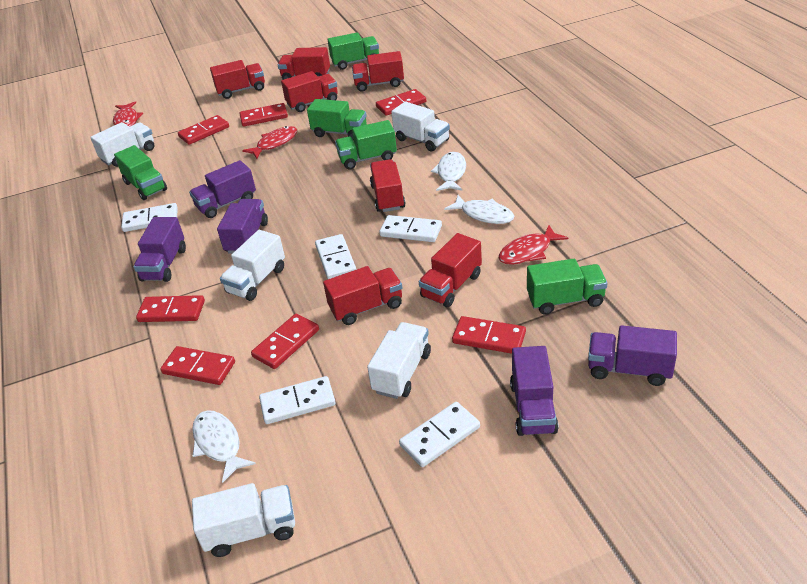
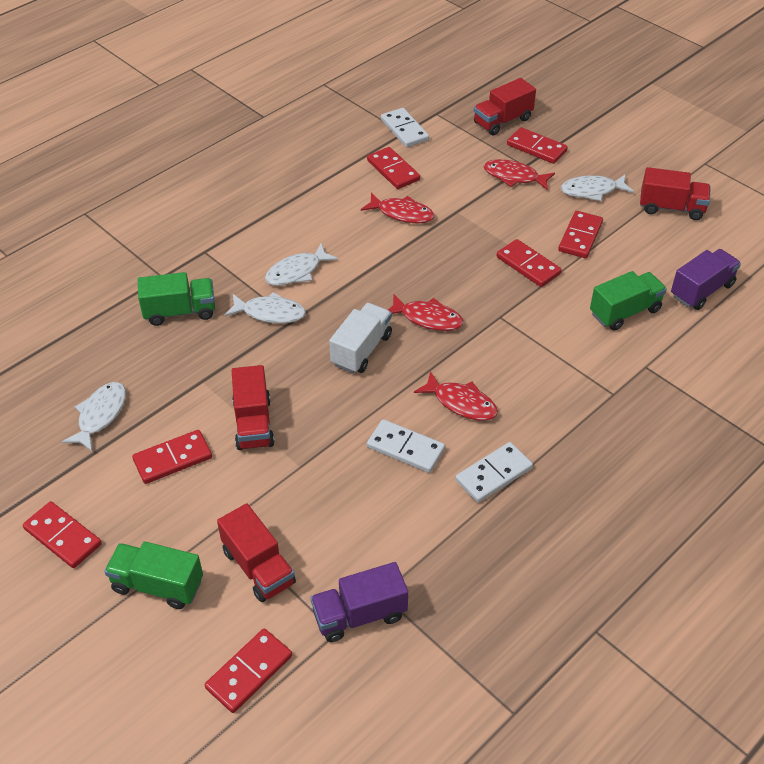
green truck: [114,145,167,200] [307,99,367,141] [328,32,379,70] [335,120,397,170] [527,259,607,315] = 5 -> [104,541,203,609] [138,272,215,326] [590,271,667,331] = 3
purple truck: [133,217,186,282] [189,160,256,218] [217,199,268,254] [510,346,559,436] [588,325,677,386] = 5 -> [310,562,408,642] [671,249,741,310] = 2
red fish: [113,101,143,127] [242,126,297,159] [499,225,568,265] = 3 -> [361,193,434,224] [388,294,463,331] [414,371,498,421] [484,159,555,190] = 4
red truck: [210,60,265,99] [278,47,330,80] [281,71,338,112] [323,266,402,325] [352,51,404,92] [370,159,406,212] [419,233,482,307] = 7 -> [217,503,296,602] [232,365,275,450] [474,78,536,136] [640,167,710,220] = 4
white domino: [121,203,178,232] [259,376,336,424] [315,234,356,279] [379,215,442,242] [399,402,480,467] = 5 -> [367,419,445,473] [381,108,429,147] [455,442,533,503] = 3
white fish: [192,410,256,483] [431,152,466,191] [444,195,514,224] = 3 -> [62,382,126,451] [225,292,306,324] [265,244,338,286] [561,175,634,201] = 4
white truck: [90,122,155,167] [192,483,295,557] [220,230,285,301] [367,322,431,399] [391,102,450,151] = 5 -> [329,303,392,373] = 1

